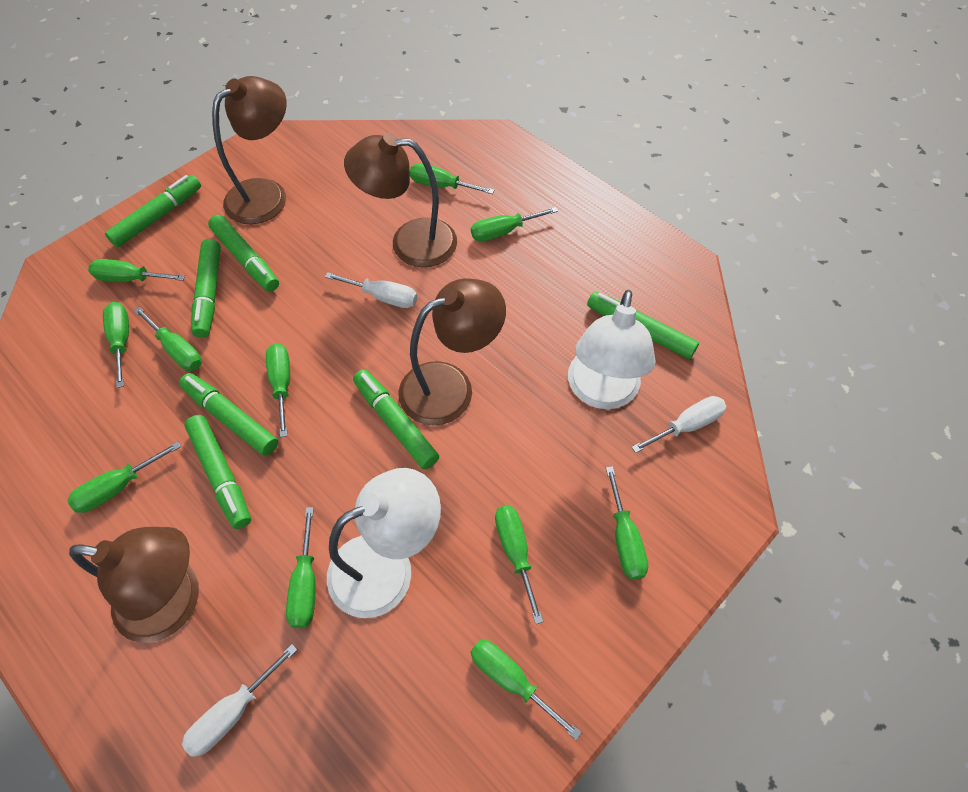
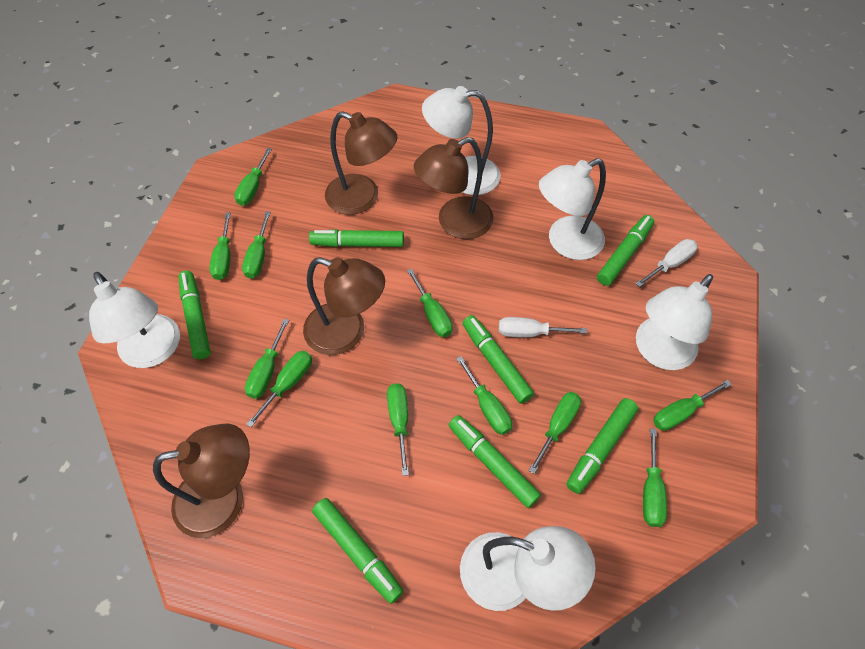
white lamp: [327,468,441,618] [568,290,656,409] = 2 -> [89,272,180,368] [422,86,501,195] [460,526,596,611] [539,158,606,260] [636,274,713,370] = 5
white screwdriver: [182,644,297,757] [325,272,417,308] [631,396,727,453] = 3 -> [499,317,587,337] [635,239,698,287] = 2

